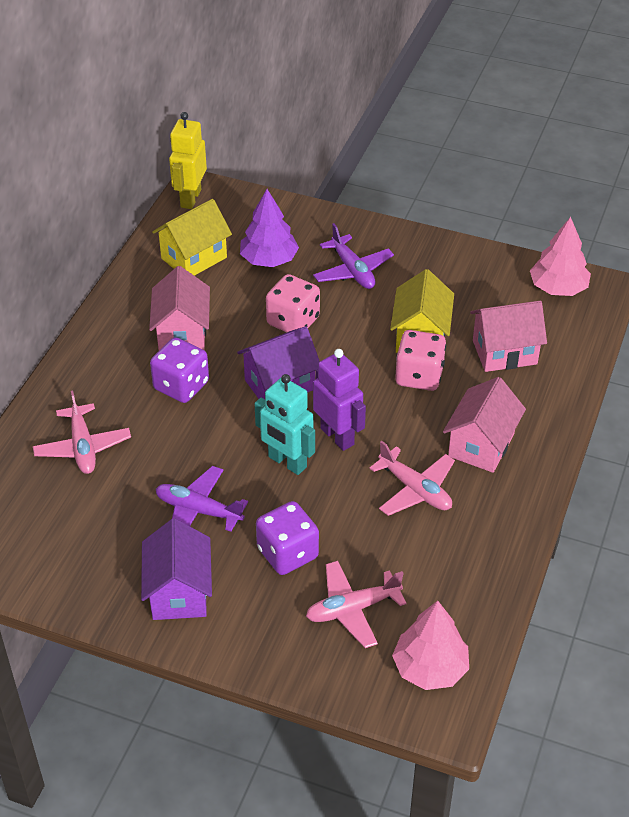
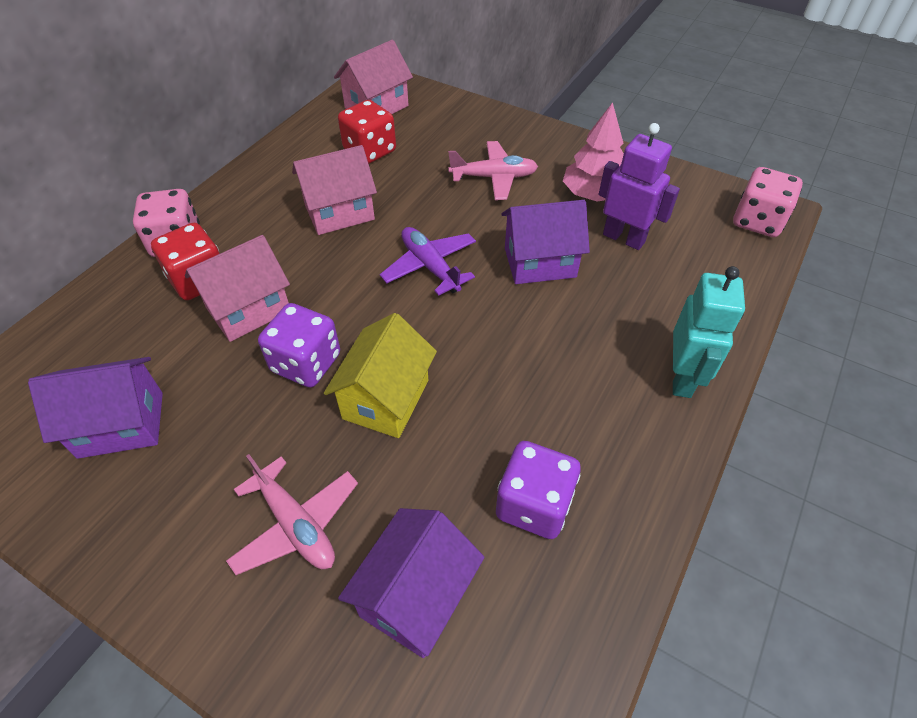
pink plane: [33,391,131,474] [306,561,406,648] [369,441,455,516] = 3 -> [226,454,358,575] [448,141,538,200] = 2
pink tree: [392,601,469,690] [530,217,591,296] = 2 -> [563,102,624,202] = 1
purple house: [141,519,212,620] [237,326,320,399] = 2 -> [28,357,163,459] [338,508,485,658] [501,200,590,284] = 3
purple plane: [156,466,248,532] [313,223,394,289] = 2 -> [380,227,476,296] = 1
purple tree: [240,189,299,267] = 1 -> none = 0
red dice: none = 0 -> [151,223,220,300] [338,100,396,164] = 2
yellow house: [152,199,232,276] [390,269,454,353] = 2 -> [324,313,437,438] = 1
yellow robot: [169,112,207,209] = 1 -> none = 0

